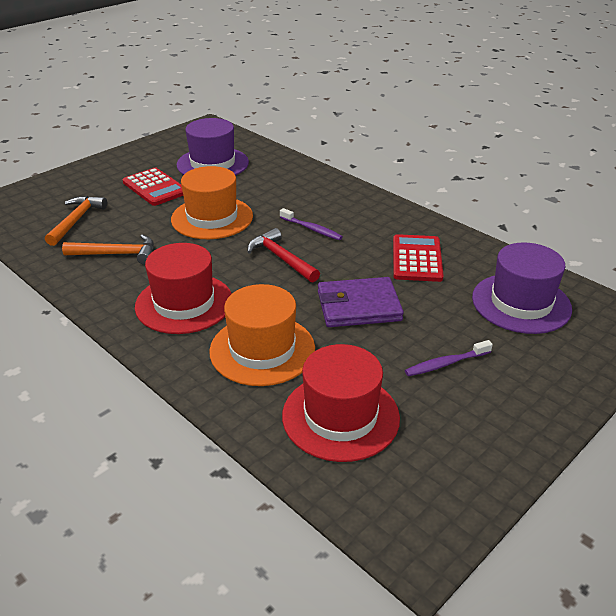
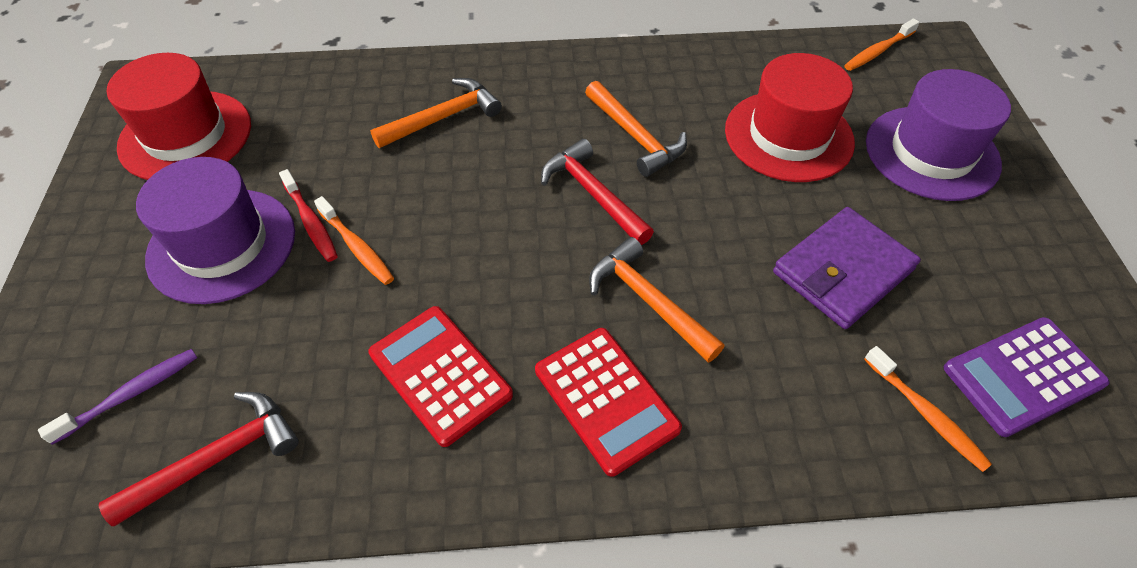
orange hammer: [45,196,107,246] [62,234,154,265] = 2 -> [370,78,502,148] [585,81,687,177] [589,237,724,363] = 3
orange hat: [171,166,253,239] [209,284,315,386] = 2 -> none = 0
orange toothbrush: none = 0 -> [314,196,394,285] [844,19,920,71] [864,346,992,472] = 3
purple calculator: none = 0 -> [944,317,1110,437] = 1
purple toothbrush: [280,208,343,240] [405,340,493,376] = 2 -> [38,349,197,445] = 1
red hammer: [247,228,320,282] = 1 -> [98,392,299,526] [541,139,654,245] = 2
red toothbrush: none = 0 -> [279,169,338,262] = 1

